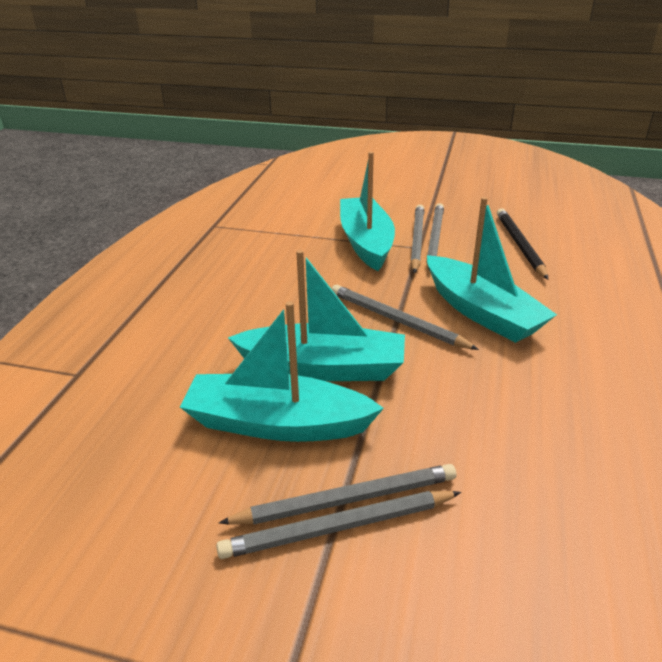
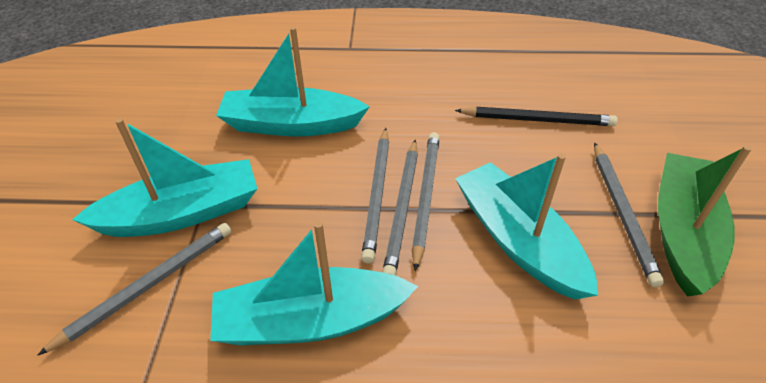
green boat: none = 0 -> [658,145,752,297] = 1

